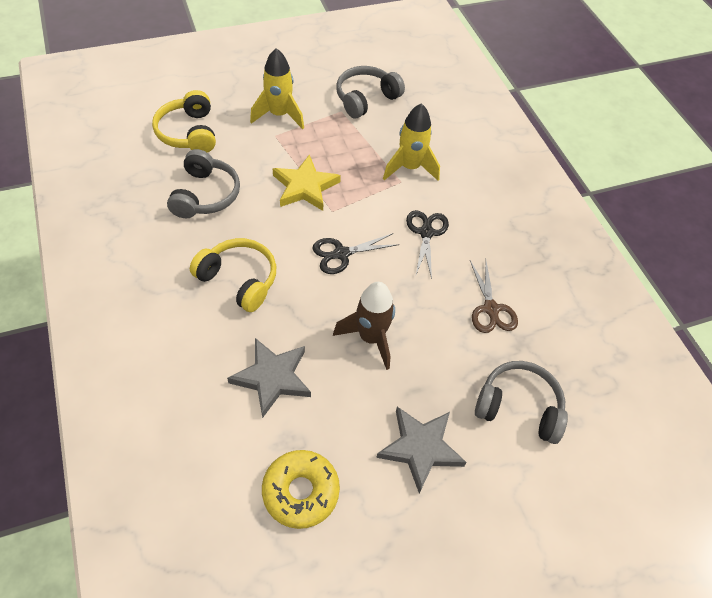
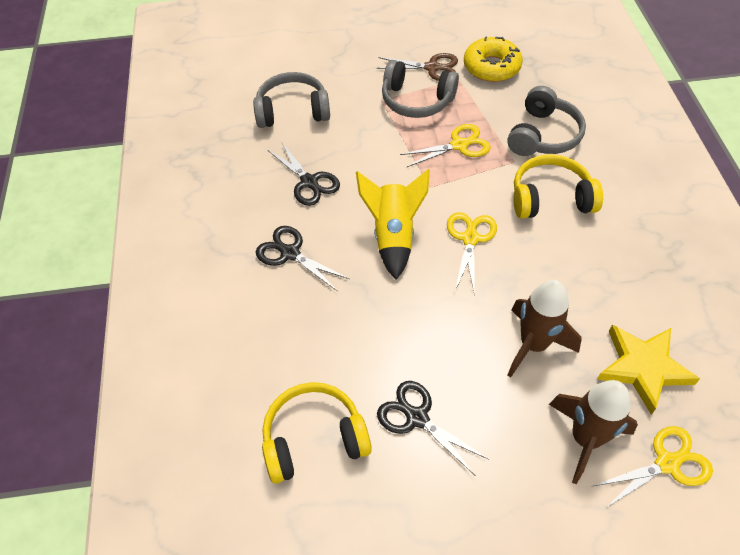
black scissors: [312,233,399,274] [406,210,449,279] = 2 -> [256,226,349,292] [268,143,340,206] [377,381,489,476] = 3
brown rocket: [333,282,395,370] = 1 -> [508,280,581,377] [549,380,638,484] = 2
grey star: [227,338,311,418] [376,407,467,494] = 2 -> none = 0
yellow rocket: [250,48,304,129] [383,103,440,181] = 2 -> [356,169,430,279] = 1
yellow scissors: none = 0 -> [400,124,491,167] [447,212,497,295] [591,426,713,508] = 3

